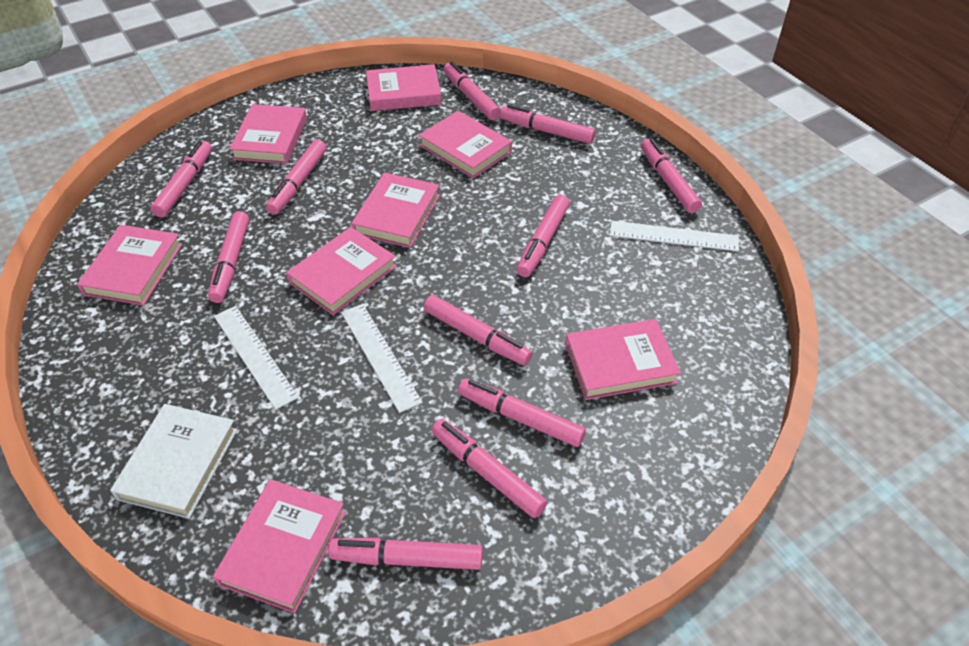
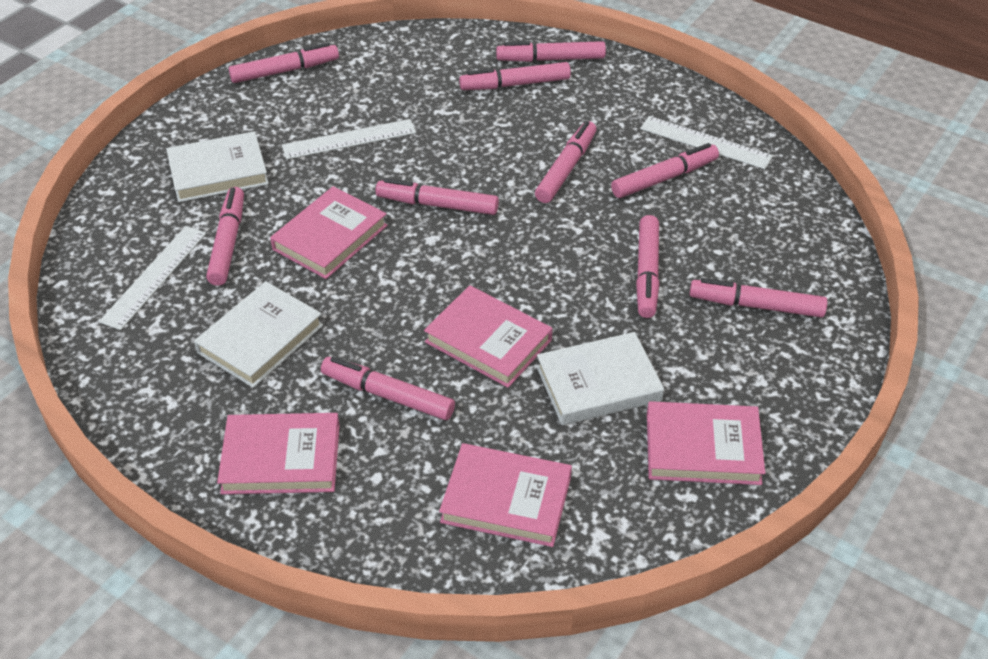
pink book: [77,225,183,305] [213,479,346,613] [229,104,307,164] [286,227,397,315] [351,172,440,248] [366,64,442,111] [419,111,512,178] [565,319,681,400] = 8 -> [217,413,340,494] [270,186,387,279] [424,285,552,388] [439,443,572,547] [647,401,765,485] = 5
pink marker: [151,141,212,217] [208,211,249,303] [266,140,326,215] [328,538,483,570] [424,295,532,366] [432,419,547,518] [443,62,501,120] [458,378,586,447] [500,104,596,144] [517,195,570,277] [641,139,702,213] = 11 -> [206,187,244,286] [229,42,339,83] [321,357,455,420] [375,178,499,215] [459,62,571,90] [496,41,606,62] [535,121,596,203] [611,143,719,198] [636,215,660,318] [690,278,827,318] = 10
white book: [110,404,237,519] = 1 -> [166,131,269,202] [194,281,323,388] [536,332,664,425] = 3

